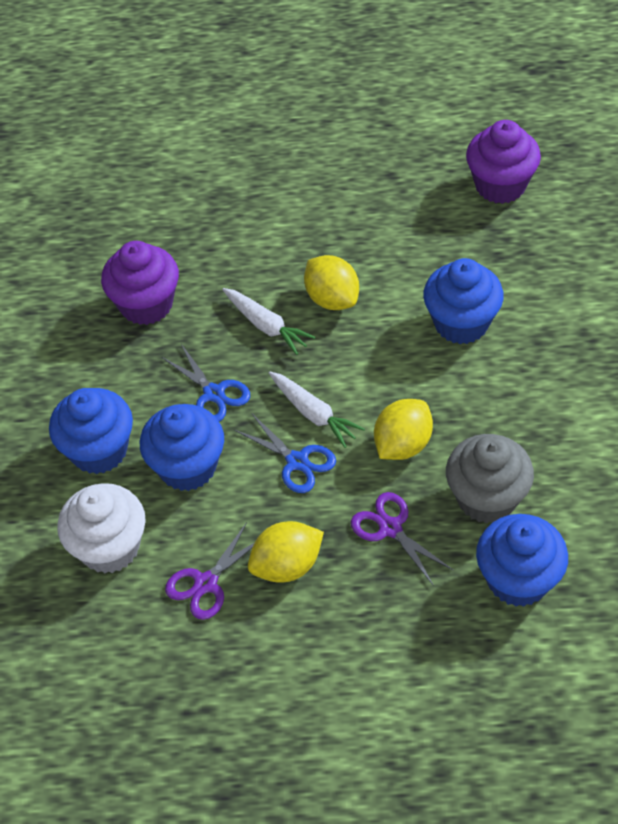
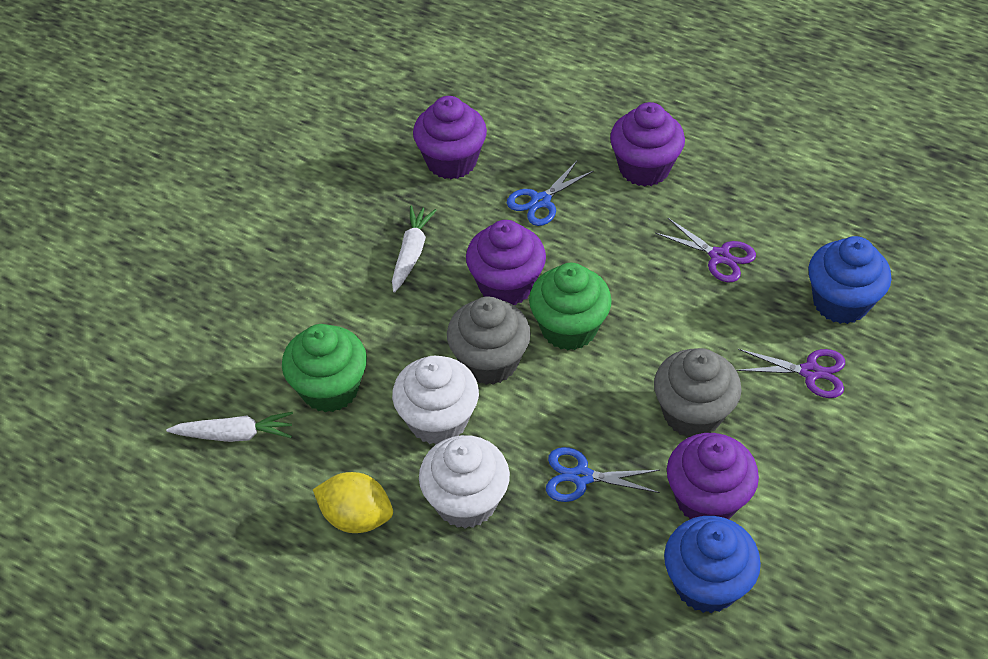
blue cupcake: [49,388,133,474] [140,404,224,491] [423,258,504,344] [476,514,568,607] = 4 -> [664,516,761,613] [808,236,891,324] = 2
green cupcake: none = 0 -> [282,324,367,412] [529,263,612,350] = 2
grey cupcake: [446,434,534,523] = 1 -> [447,296,531,385] [654,348,742,437] = 2
purple cupcake: [101,241,179,325] [466,120,541,204] = 2 -> [413,96,487,179] [466,220,546,305] [610,102,685,187] [667,433,759,519] = 4
white cupcake: [57,483,146,573] = 1 -> [392,356,479,444] [419,435,510,529] = 2
yellow lemon: [248,521,324,583] [304,255,359,310] [374,399,433,460] = 3 -> [313,472,393,533] = 1

